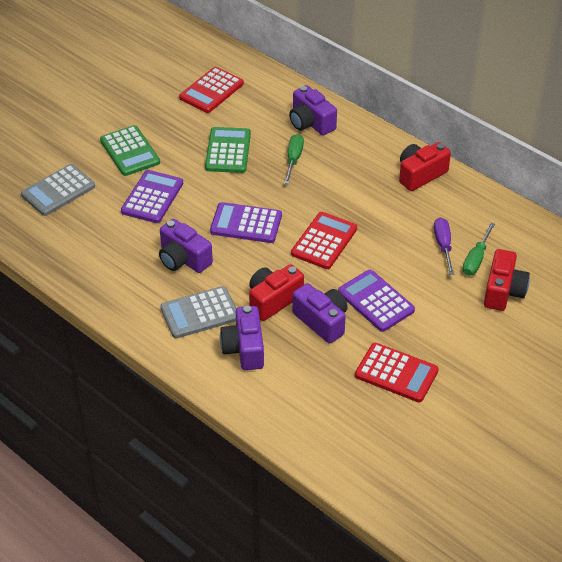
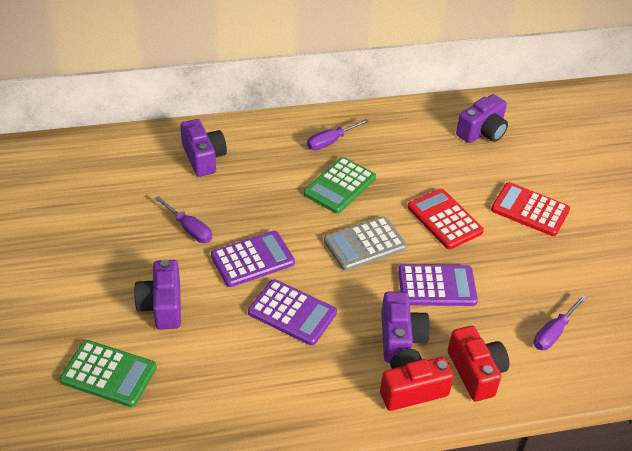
green screwdriver: [284,134,304,184] [462,223,495,276] = 2 -> none = 0
grey calculator: [21,164,95,216] [160,286,236,339] = 2 -> [324,216,407,271] = 1
purple screwdriver: [434,217,454,275] = 1 -> [155,196,212,243] [307,119,369,150] [533,295,587,350] = 3
red calculator: [179,67,244,113] [291,212,357,269] [355,343,439,402] = 3 -> [407,189,484,249] [491,182,570,236] = 2
red camera: [249,264,304,321] [399,142,451,191] [484,249,530,311] = 3 -> [380,349,454,411] [448,326,509,401] = 2

